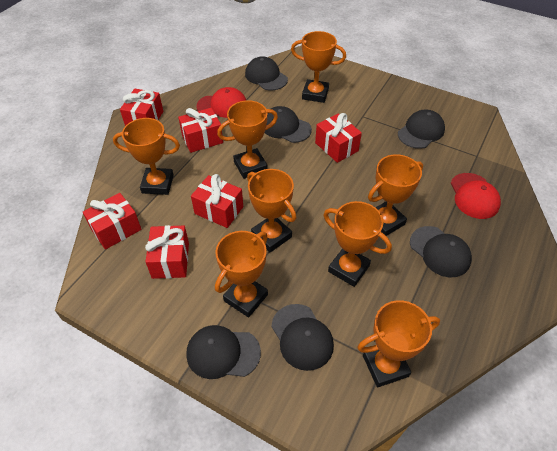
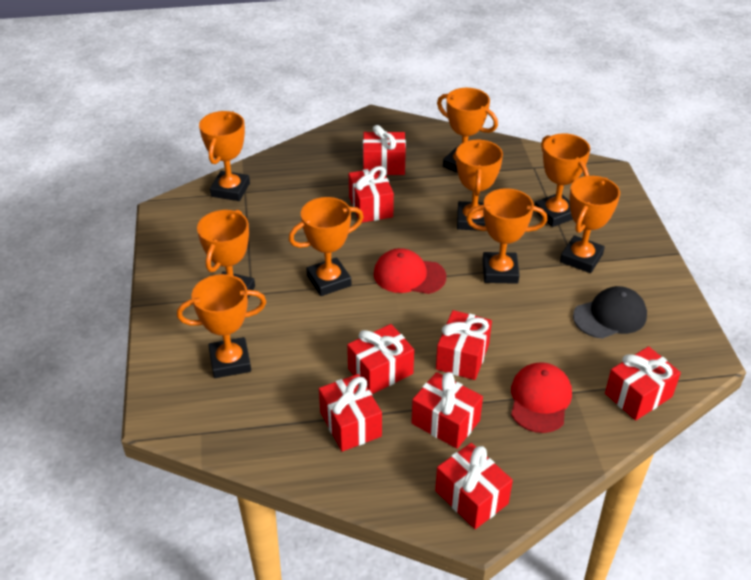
black cap: [186,325,261,379] [245,56,288,90] [265,106,312,143] [271,304,334,371] [398,109,445,149] [410,226,472,277] = 6 -> [573,286,647,339] = 1
orange trophy: [113,118,180,195] [215,231,268,318] [217,100,278,179] [247,169,296,252] [291,31,346,103] [323,201,392,287] [357,300,440,387] [368,154,423,236] = 8 -> [177,274,266,378] [197,210,255,298] [199,111,250,201] [289,197,364,296] [437,88,498,173] [456,139,503,231] [466,188,547,284] [534,133,590,227] [560,176,620,273] = 9
red gift: [83,193,141,250] [120,89,163,126] [145,225,189,279] [178,108,223,153] [191,174,243,228] [315,113,362,163] = 6 -> [319,374,382,452] [347,324,414,394] [349,166,394,223] [363,125,406,175] [411,372,483,449] [435,443,513,529] [436,310,492,380] [605,346,681,420] = 8

